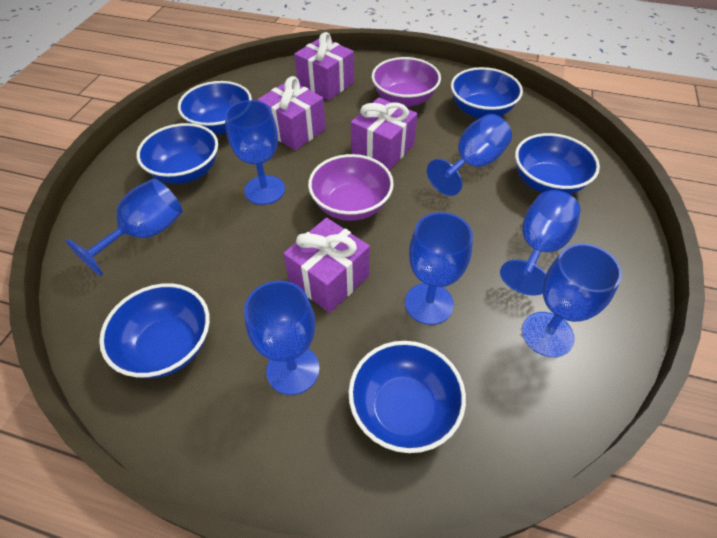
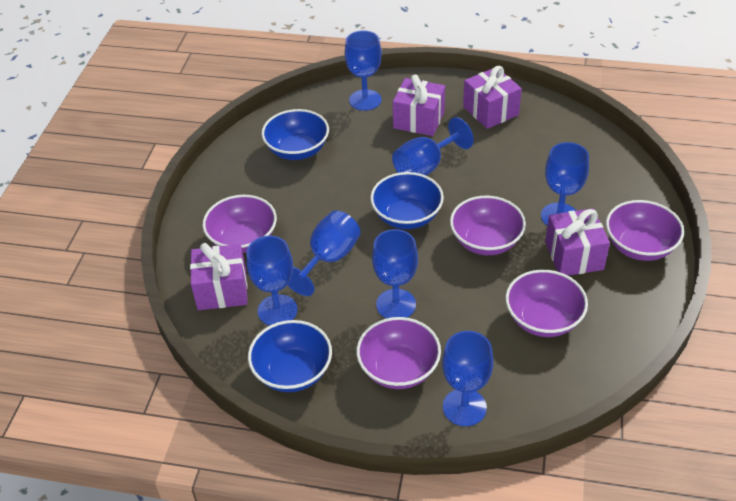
blue bowl: [99,283,210,378] [136,123,218,184] [178,81,252,134] [348,341,466,453] [451,67,523,119] [515,133,600,194] = 6 -> [248,320,332,392] [262,109,329,160] [370,172,444,229] = 3
purple bowl: [308,154,394,221] [372,57,441,107] = 2 -> [203,195,277,253] [356,317,441,389] [450,196,526,255] [505,270,588,337] [606,200,684,261] = 5

